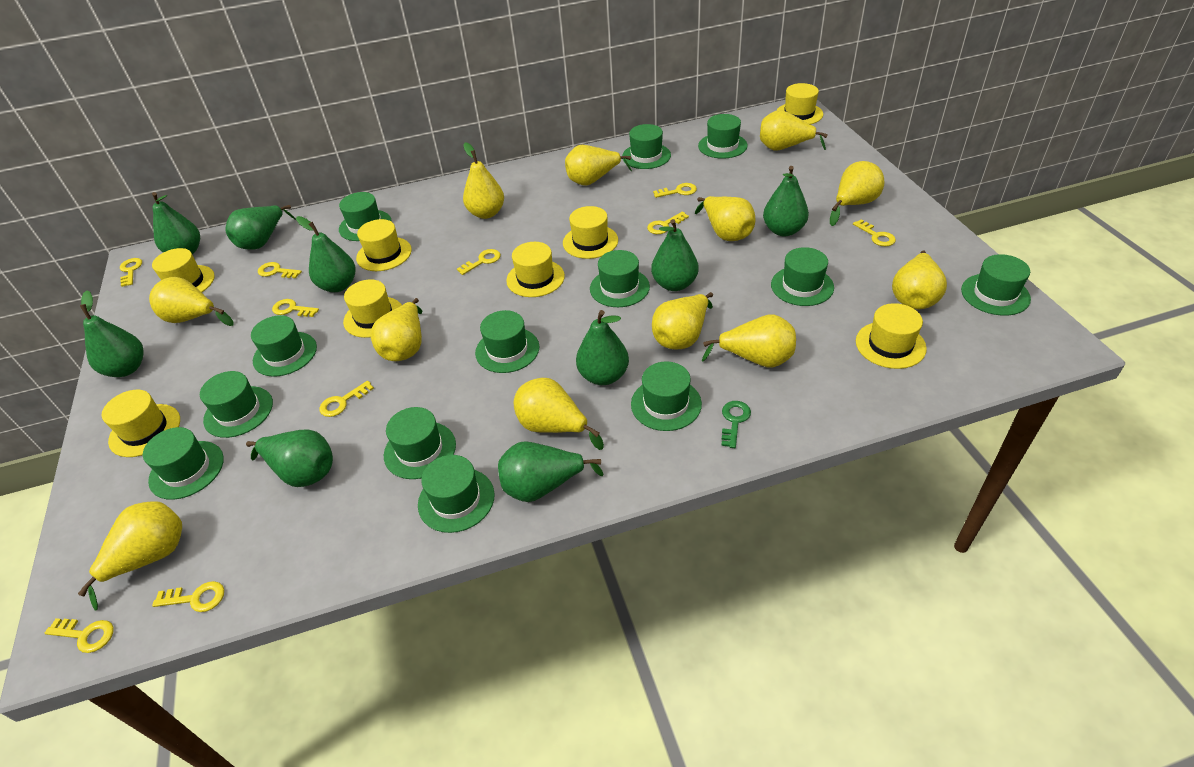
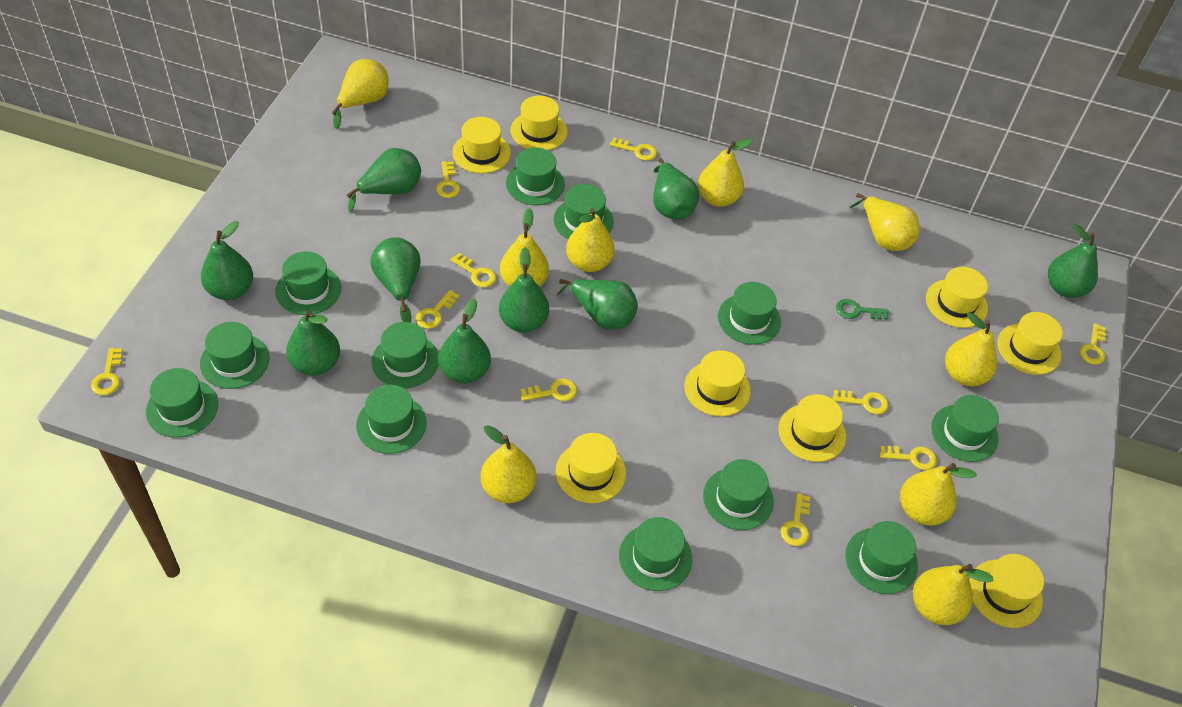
green hat: [143,427,224,500] [200,371,273,438] [251,315,317,377] [339,192,391,241] [384,407,456,479] [418,455,495,533] [475,310,539,373] [590,250,650,307] [622,124,671,169] [631,361,702,431] [698,114,748,159] [771,247,834,306] [961,254,1031,316] = 13 -> [146,368,218,438] [200,322,270,389] [275,251,341,315] [356,385,427,454] [372,322,439,388] [506,148,565,205] [553,184,614,239] [619,517,692,591] [703,459,774,530] [718,282,781,345] [845,521,918,594] [931,395,999,462] = 12
yellow pear: [78,501,182,611] [149,277,234,326] [371,298,422,361] [463,142,504,219] [514,378,604,450] [565,145,632,186] [652,292,713,350] [695,196,755,241] [702,314,796,368] [760,110,828,151] [830,161,885,226] [892,250,947,309] = 12 -> [332,59,389,129] [481,425,536,503] [500,208,549,287] [566,208,614,272] [698,139,753,207] [850,193,920,251] [900,463,977,526] [913,564,994,625] [945,312,997,386] = 9

